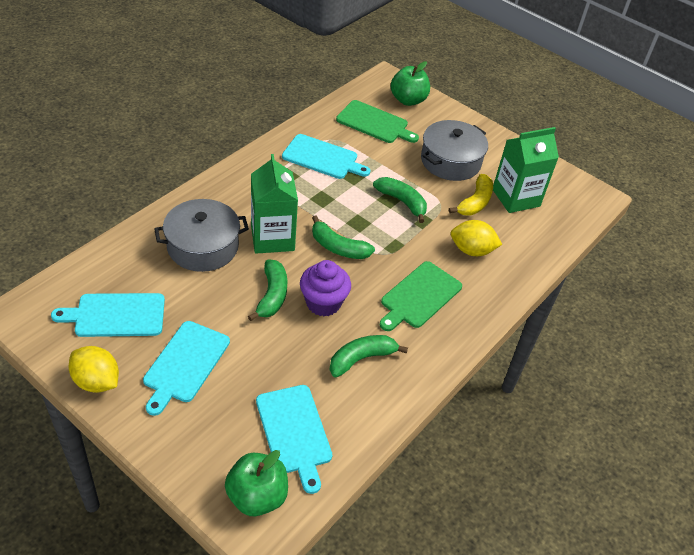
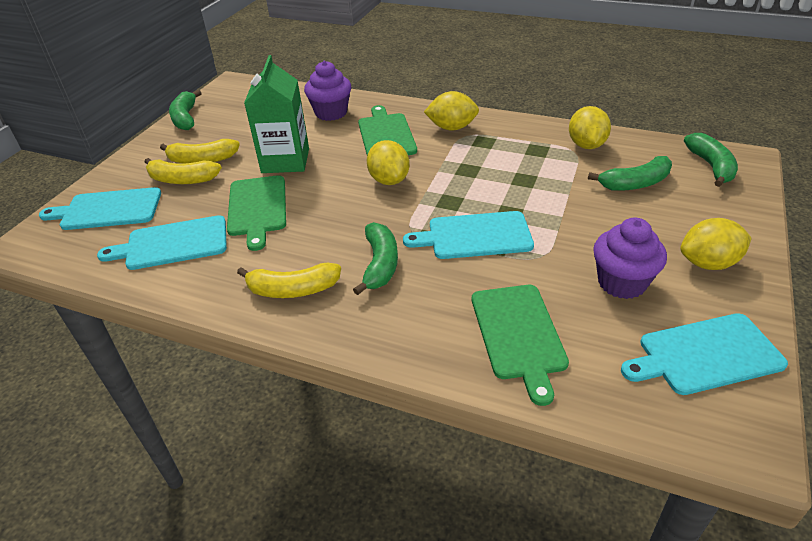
green apple: [225,450,288,516] [391,61,430,106] = 2 -> none = 0
green carton: [251,154,298,254] [493,127,559,213] = 2 -> [244,55,309,173] = 1
green cutting board: [336,100,419,143] [380,261,462,331] = 2 -> [227,175,286,251] [358,105,417,155] [472,285,569,406] = 3
grey pot: [154,199,249,272] [421,120,488,181] = 2 -> none = 0
purple cupcake: [300,260,351,317] = 1 -> [304,61,351,121] [593,217,667,299] = 2
yellow banana: [449,174,493,216] = 1 -> [145,158,222,184] [160,139,240,164] [237,263,341,298] = 3
yellow lemon: [69,346,119,393] [451,220,503,256] = 2 -> [367,140,410,185] [424,91,479,131] [569,106,611,149] [680,218,752,270] = 4

